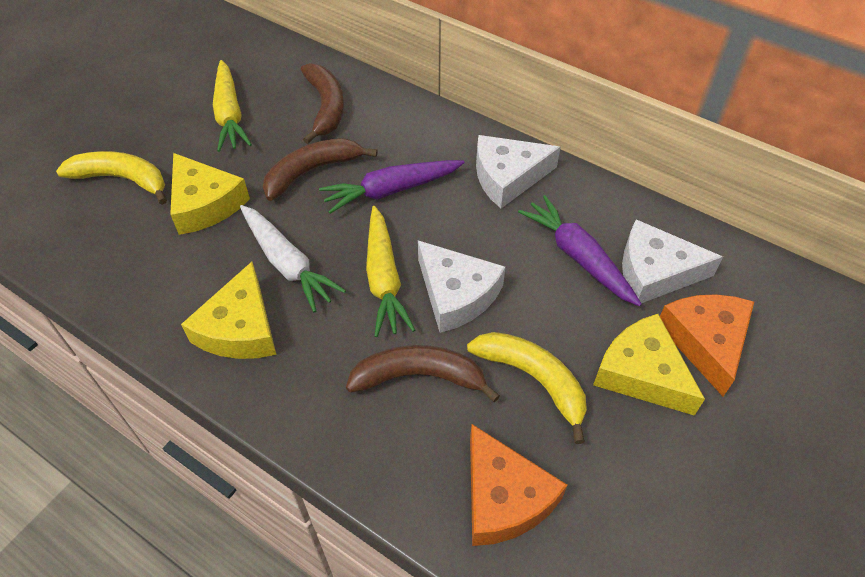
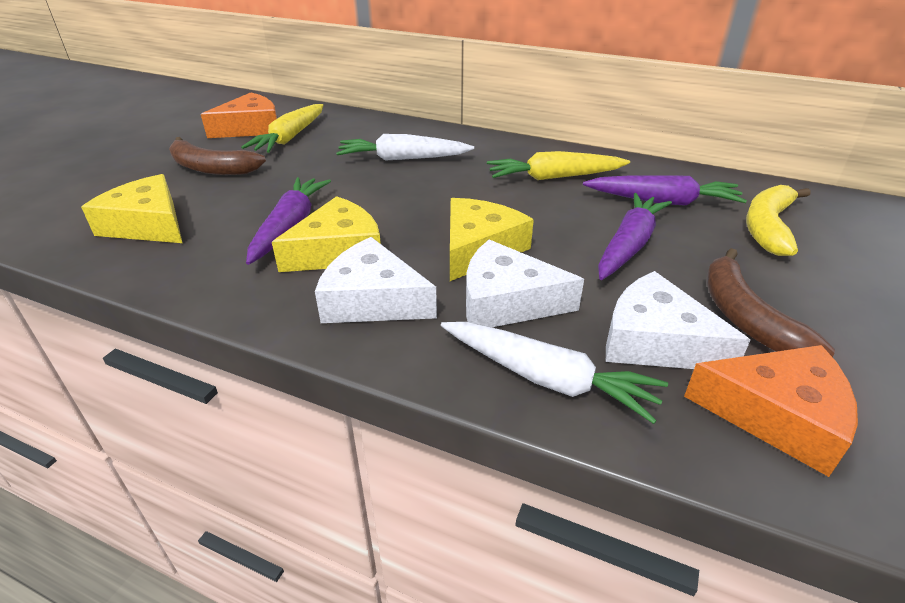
brown banana: [263,138,378,201] [301,63,344,144] [346,345,500,402] = 3 -> [169,137,266,175] [706,248,835,357] = 2
purple carrot: [319,160,464,214] [518,195,642,306] = 2 -> [246,177,331,265] [583,175,747,206] [598,193,672,280] = 3
white carrot: [240,205,346,313] = 1 -> [336,134,474,161] [441,322,668,424] = 2
yellow banana: [56,151,167,205] [467,332,587,444] = 2 -> [746,185,811,256] = 1

